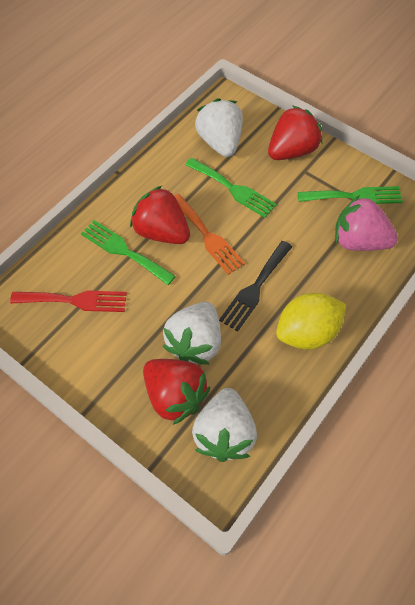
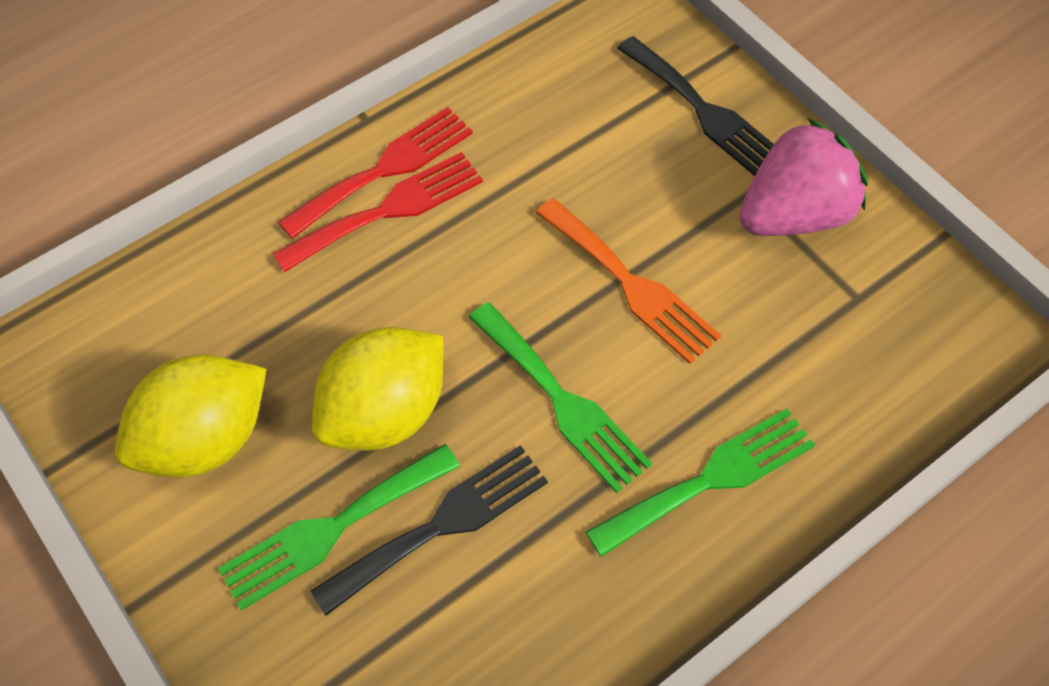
black fork: [219,241,292,332] = 1 -> [311,445,548,616] [617,36,774,176] = 2
red fork: [10,290,127,312] = 1 -> [273,152,483,273] [278,107,473,239] = 2
red strawberry: [130,186,190,244] [143,359,210,425] [268,105,322,160] = 3 -> none = 0
white strawberry: [162,302,221,365] [192,388,257,462] [195,98,243,157] = 3 -> none = 0
yellow lemon: [276,293,346,350] = 1 -> [115,355,266,478] [312,327,444,451] = 2

